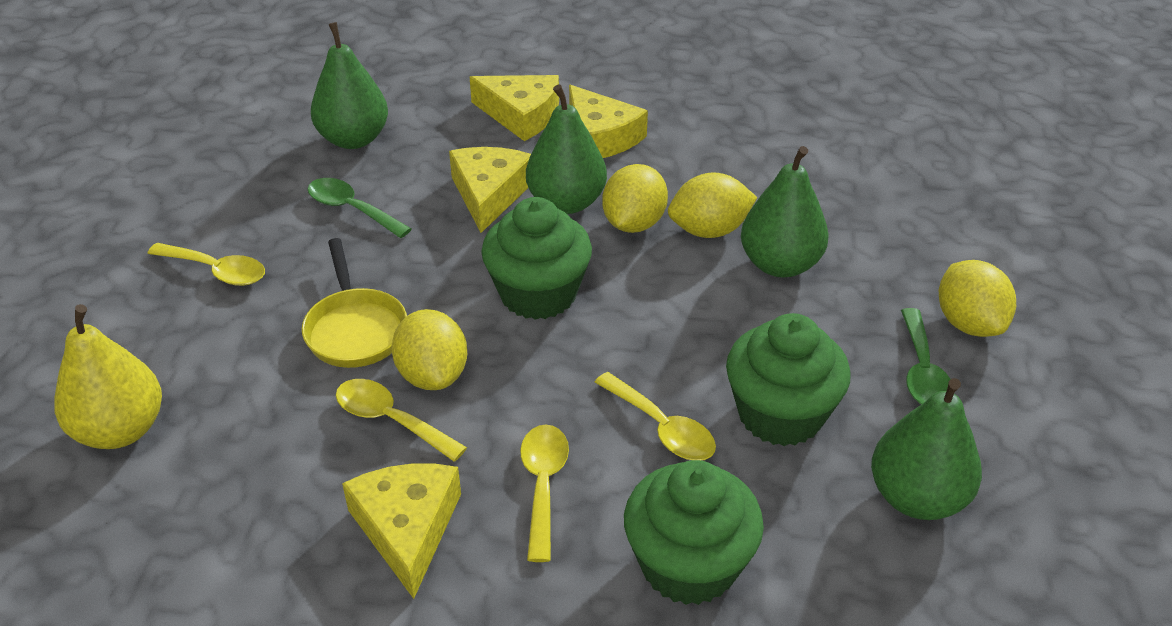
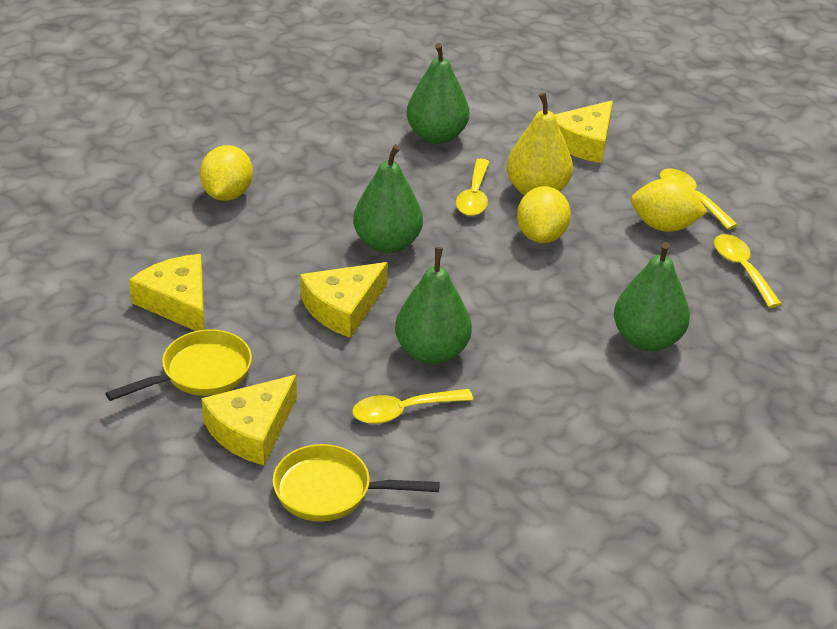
green cupcake: [481,197,592,320] [624,460,764,605] [726,313,850,446] = 3 -> none = 0
green spoon: [308,178,411,238] [901,308,951,405] = 2 -> none = 0
yellow lemon: [392,309,467,390] [602,164,668,233] [668,172,757,238] [939,260,1016,337] = 4 -> [200,145,253,201] [517,186,571,243] [631,178,707,232] = 3
yellow pan: [302,238,407,368] = 1 -> [105,329,252,401] [273,444,440,522] = 2

